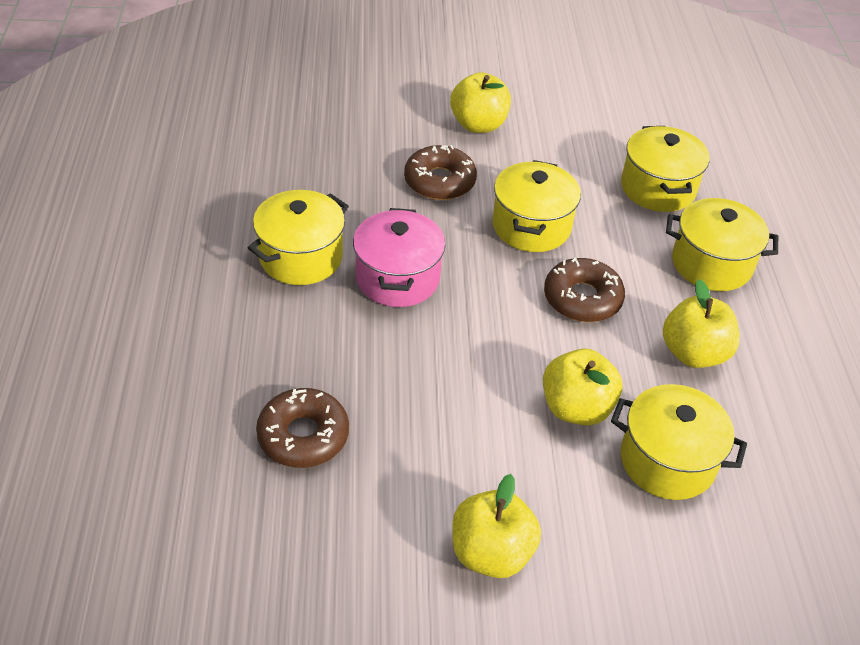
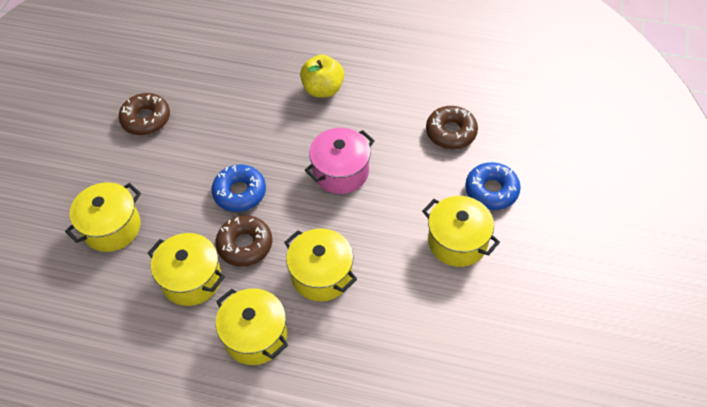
blue donut: none = 0 -> [211,165,266,212] [465,162,521,210] = 2
yellow apple: [450,72,511,133] [452,474,541,578] [543,349,622,426] [663,279,740,368] = 4 -> [300,55,344,98] = 1

